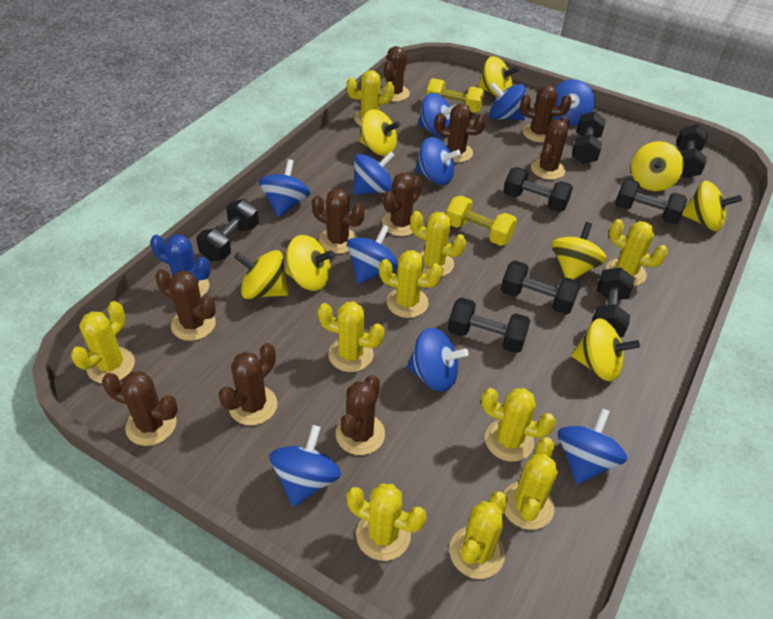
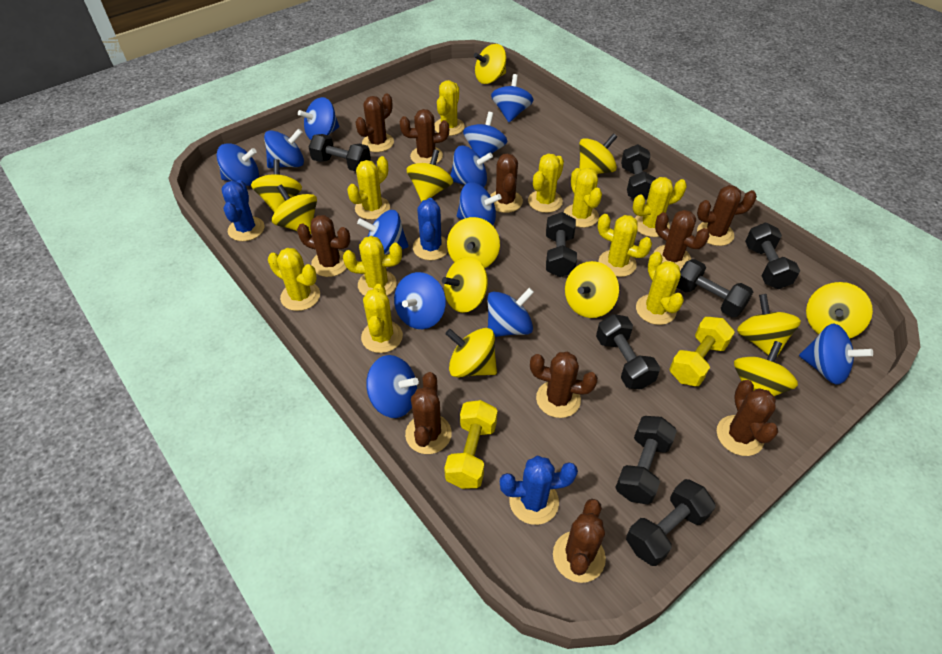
blue cactus: [150,234,210,298] = 1 -> [221,180,264,241] [413,198,448,260] [500,456,578,525] = 3
blue spinning top: [259,159,310,217] [269,425,341,507] [347,225,398,284] [353,151,395,195] [407,328,468,392] [415,137,461,185] [418,93,457,138] [490,82,526,121] [553,79,595,125] [558,408,627,484] = 10 -> [217,143,259,186] [264,129,304,168] [298,97,339,140] [357,210,409,255] [366,355,419,418] [394,272,446,329] [450,146,493,187] [456,182,502,225] [463,112,507,158] [487,288,534,337] [491,74,534,122] [799,324,873,385] = 12
yellow spinning top: [234,250,289,299] [285,235,334,291] [360,109,400,156] [478,56,519,97] [552,222,607,280] [571,318,640,381] [631,141,684,191] [682,181,742,231] = 8 -> [251,159,302,213] [272,184,317,234] [407,149,453,202] [442,257,488,313] [445,328,497,377] [447,217,500,268] [474,44,506,84] [565,261,619,318] [579,133,617,174] [734,341,798,396] [737,294,801,358] [806,282,873,339] = 12

